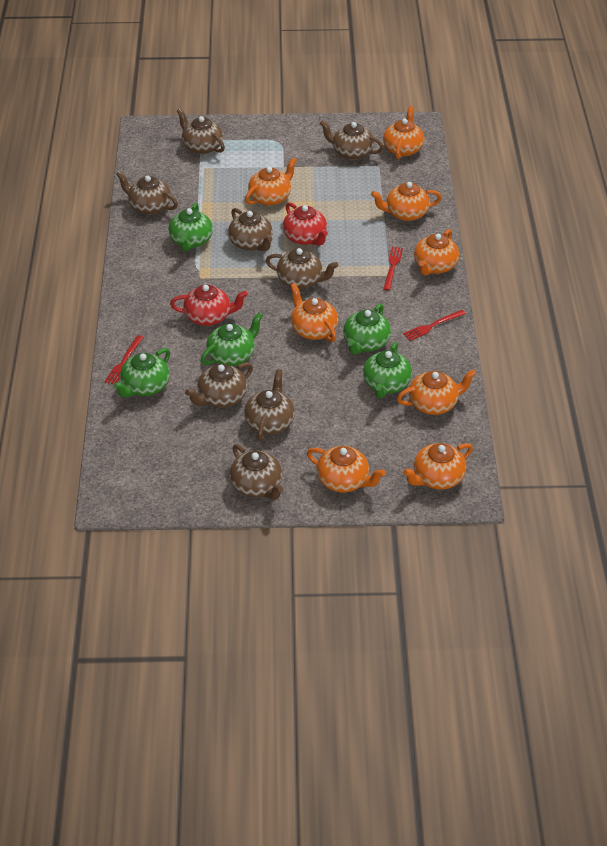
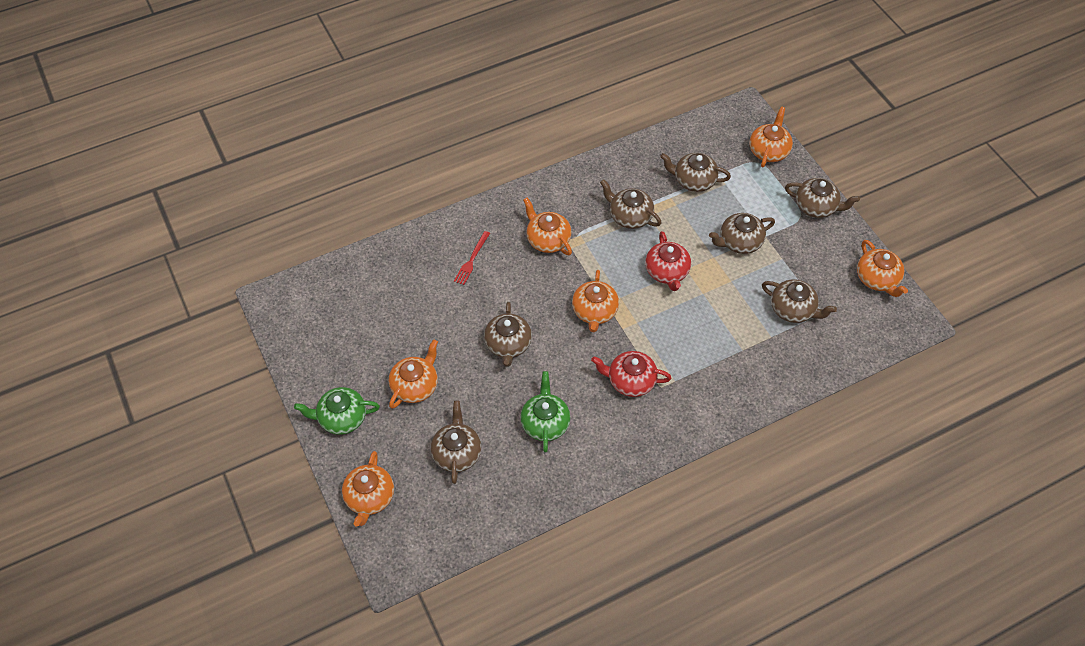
brown teapot: [116,171,178,215] [177,108,225,154] [185,362,253,407] [228,208,273,251] [229,444,283,500] [244,369,295,441] [266,248,338,289] [320,120,384,160] = 8 -> [431,401,482,484] [484,302,532,367] [600,179,662,229] [660,153,731,192] [709,213,775,254] [762,280,837,323] [785,178,860,218] = 7
green teapot: [113,348,170,398] [168,203,213,251] [201,313,263,366] [343,304,391,355] [363,342,412,398] = 5 -> [294,387,380,435] [520,371,571,453] = 2
orange teapot: [245,158,297,206] [290,283,338,342] [307,446,385,493] [371,182,442,221] [383,106,424,159] [397,369,476,415] [403,443,473,490] [414,229,459,276] = 8 -> [342,451,394,527] [388,339,438,409] [523,198,572,255] [572,270,619,332] [749,107,793,168] [857,240,908,297] = 6
red fork: [104,335,144,384] [383,247,403,291] [403,310,466,341] = 3 -> [454,231,490,285] = 1

